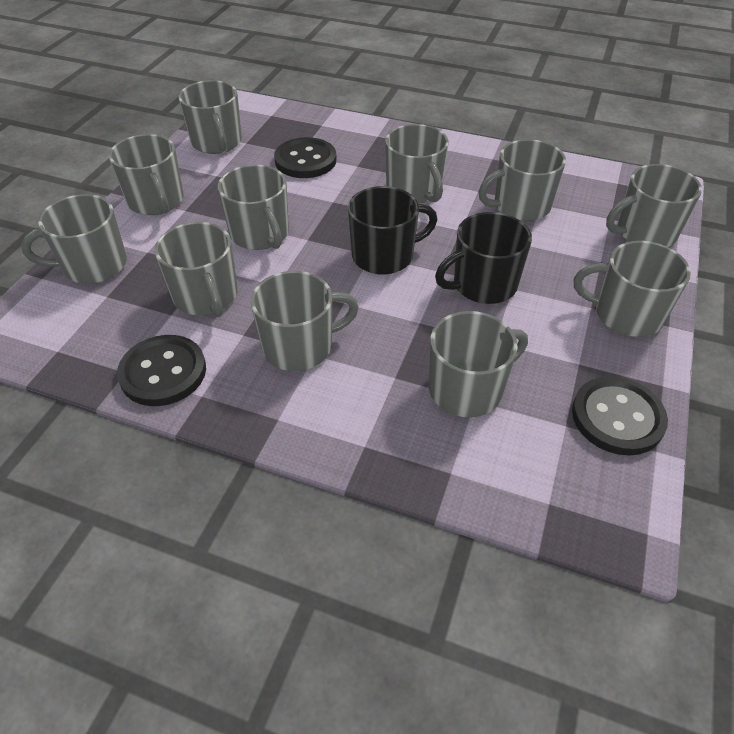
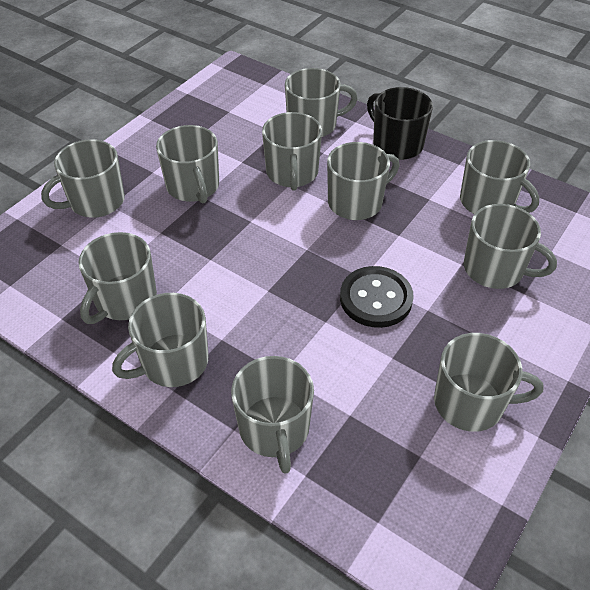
black button: [117,335,206,406] [274,137,337,178] [572,376,668,456] = 3 -> [340,266,414,328] = 1
black mug: [348,186,437,275] [435,212,532,304] = 2 -> [367,87,433,160] = 1

